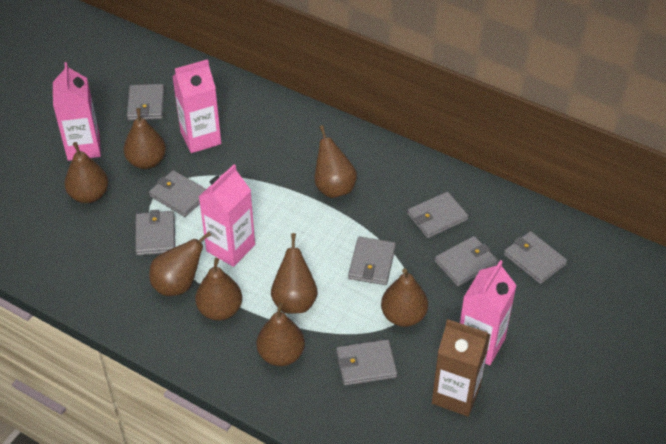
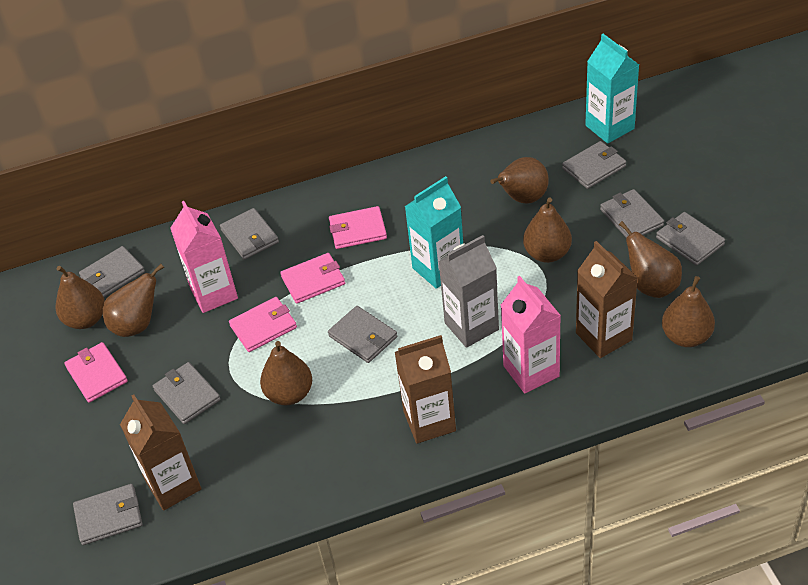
brown carton: [432,319,491,416] = 1 -> [120,394,201,511] [395,335,456,444] [576,241,638,358] = 3
brown pear: [65,142,108,203] [124,108,166,169] [149,232,211,296] [195,258,242,321] [257,303,305,366] [271,233,318,313] [315,125,357,198] [381,268,428,327] = 8 -> [56,266,105,329] [103,264,164,337] [260,341,312,405] [491,157,549,204] [523,198,572,263] [619,221,682,298] [662,276,715,347] = 7
grey carton: none = 0 -> [438,235,499,348] = 1
pink carton: [53,62,101,161] [172,59,221,153] [199,164,255,267] [460,260,517,365] = 4 -> [170,201,238,313] [501,276,561,393] = 2
pink wallet: none = 0 -> [64,342,128,403] [229,297,297,352] [280,253,345,304] [329,206,387,249] = 4
turquoise carton: none = 0 -> [405,176,463,289] [585,34,639,144] = 2

